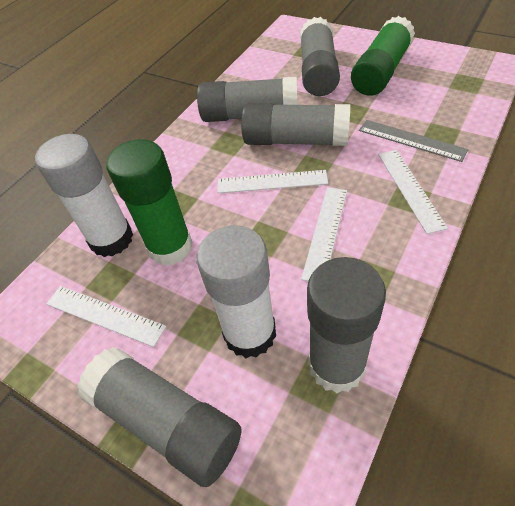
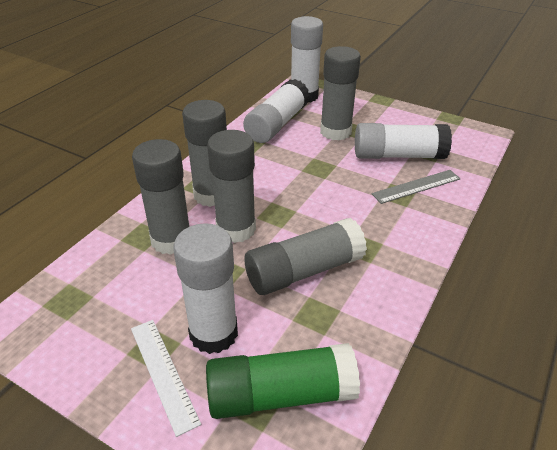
green glue stick: [107,139,193,266] [351,16,415,96] = 2 -> [206,343,360,419] = 1
white glue stick: [35,134,133,257] [197,225,276,358] = 2 -> [173,223,238,354] [243,79,310,143] [291,16,323,103] [355,123,452,159] = 4
white ruler: [46,286,167,347] [217,170,328,193] [301,187,347,281] [378,150,448,234] = 4 -> [131,320,201,437] = 1

